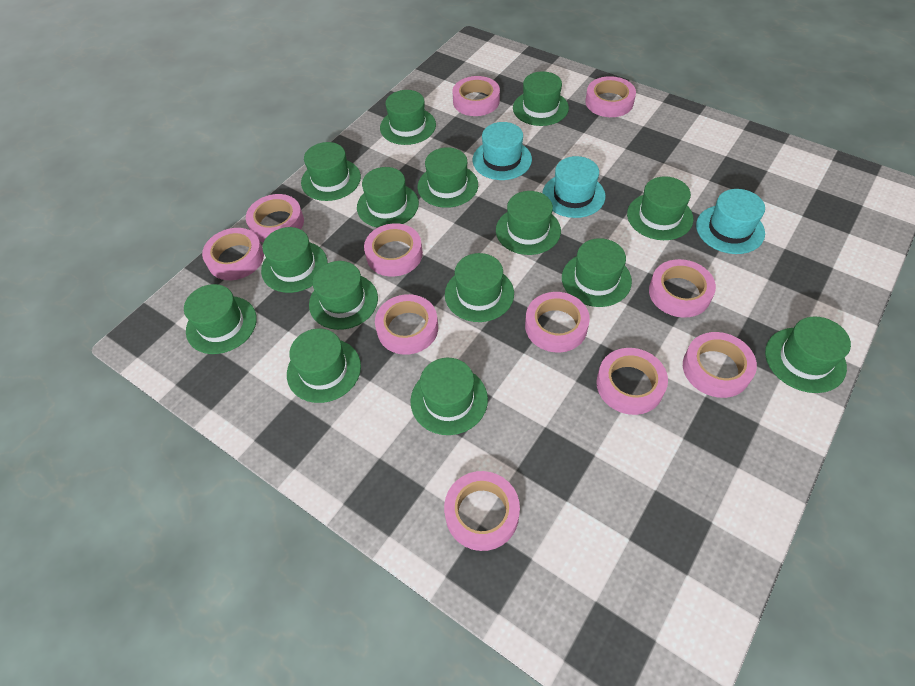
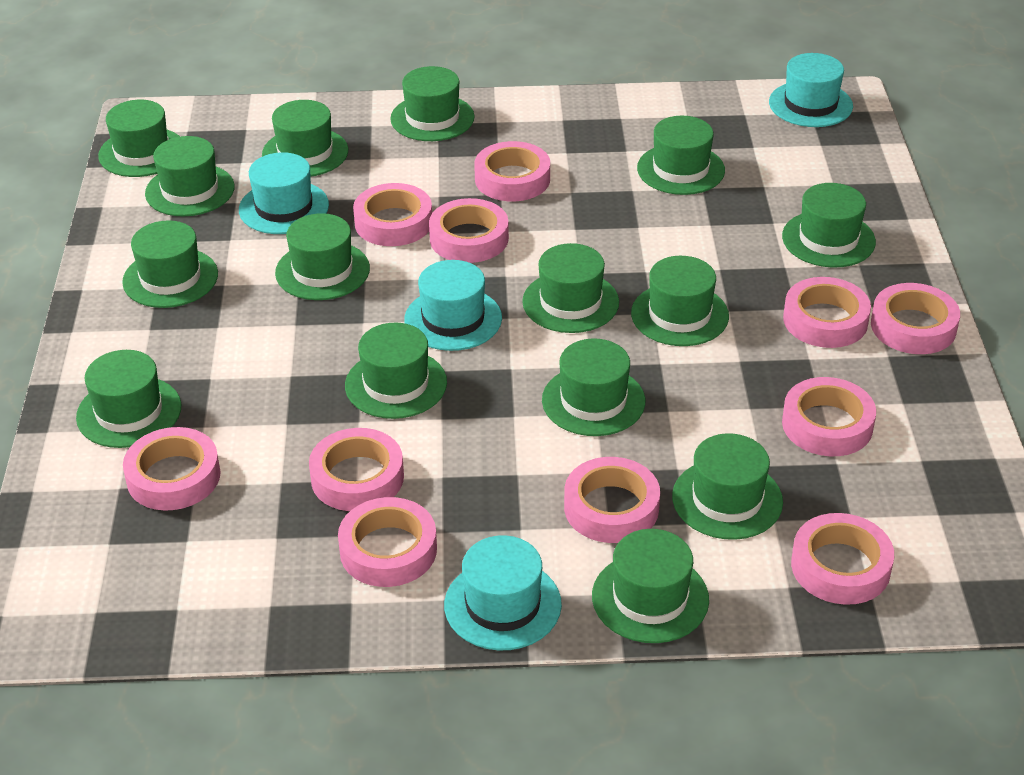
turquoise hat: [472,122,532,180] [542,156,606,218] [696,189,765,254] = 3 -> [239,152,329,234] [404,260,502,351] [444,535,562,650] [769,53,853,127] = 4

